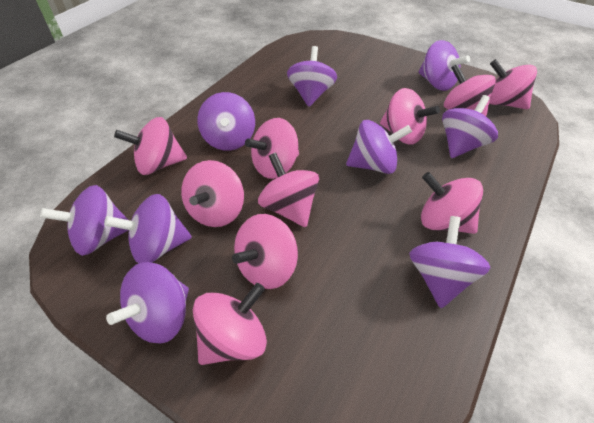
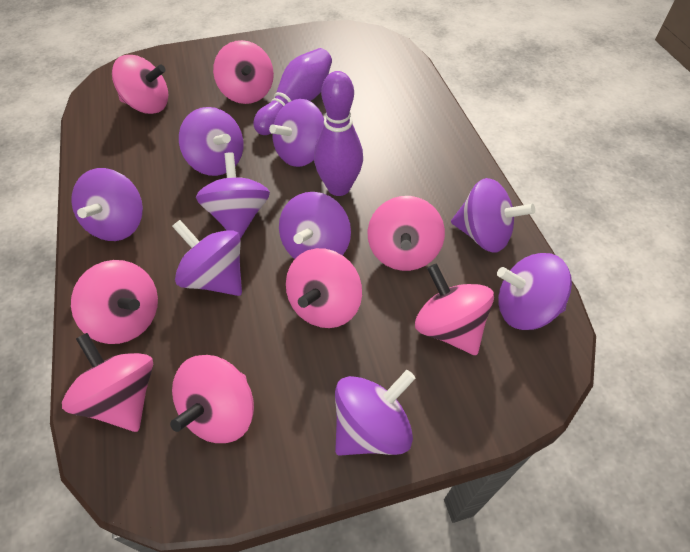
pink spinning top: [114,117,187,175] [181,160,244,227] [193,283,267,365] [232,214,298,289] [245,118,299,179] [258,152,319,227] [380,88,440,145] [421,172,483,234] [444,64,496,116] [489,59,537,109] = 10 -> [62,333,153,432] [71,260,158,344] [112,55,168,114] [170,355,254,443] [213,40,274,104] [286,248,362,328] [368,196,445,271] [415,264,494,355] = 8
purple bowling pin: none = 0 -> [253,48,332,135] [314,71,363,196] = 2

